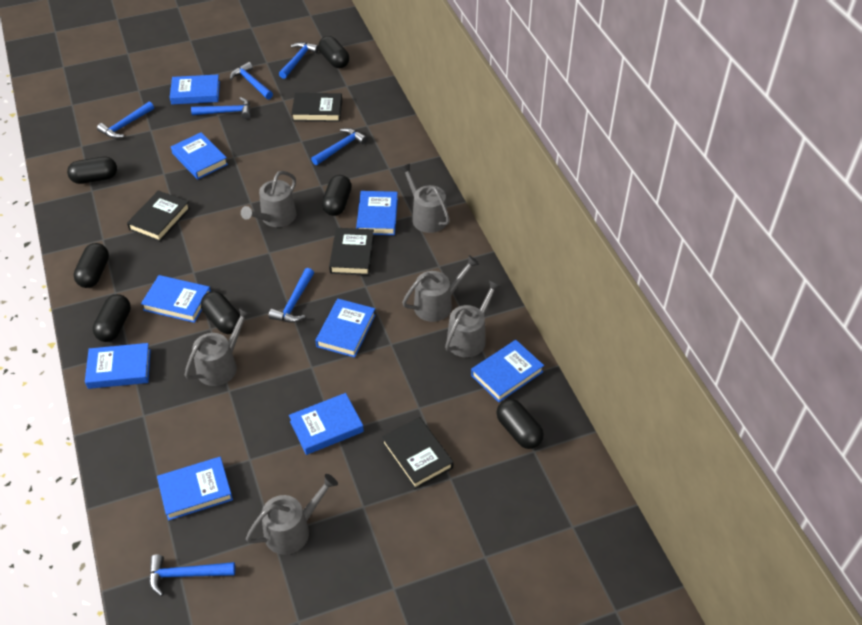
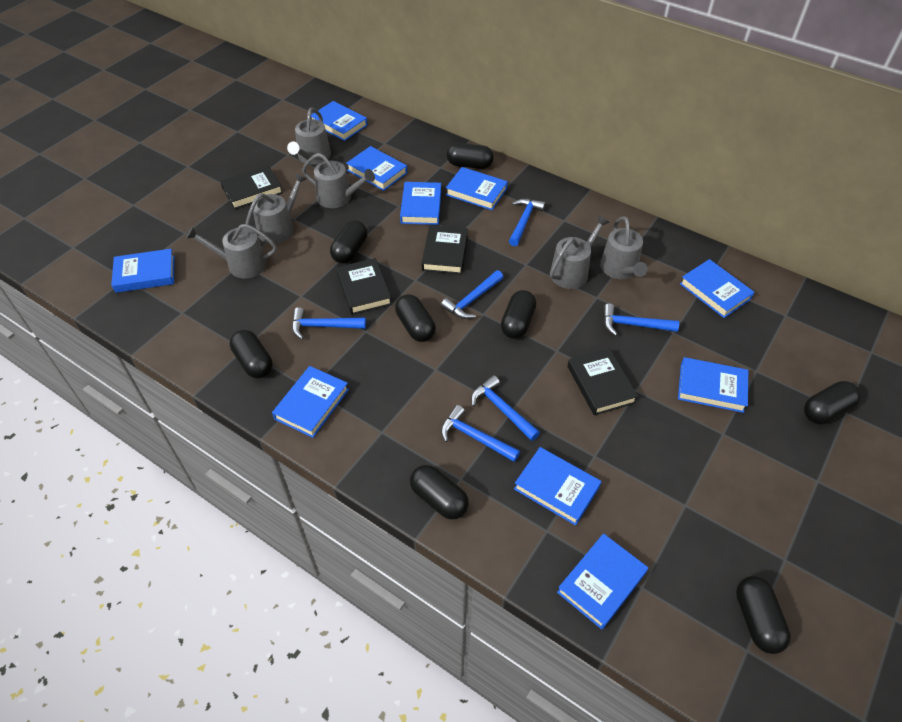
black capsule: [67,157,117,184] [73,243,109,288] [93,294,131,342] [201,291,240,334] [318,36,349,68] [322,175,352,216] [496,399,544,449] = 7 -> [230,330,273,378] [330,220,367,264] [395,294,436,342] [410,465,469,520] [447,143,494,169] [501,290,536,339] [736,576,791,654] [804,381,861,425] = 8
blue book: [85,343,151,389] [141,275,211,323] [157,457,233,521] [170,74,220,105] [171,132,228,179] [289,393,364,455] [315,299,376,358] [356,191,398,235] [471,340,544,402] = 9 -> [111,249,175,293] [272,366,349,438] [311,101,368,141] [346,146,407,191] [400,182,441,225] [446,167,508,210] [514,447,602,526] [557,533,648,629] [678,357,748,413] [680,259,754,318] = 10
blue hammer: [97,101,154,139] [149,554,235,596] [191,97,250,119] [230,62,273,99] [269,268,314,323] [279,42,319,79] [311,128,368,165] = 7 -> [292,307,366,339] [441,270,503,319] [441,405,520,462] [471,375,540,441] [509,198,546,246] [604,303,679,336] = 6

